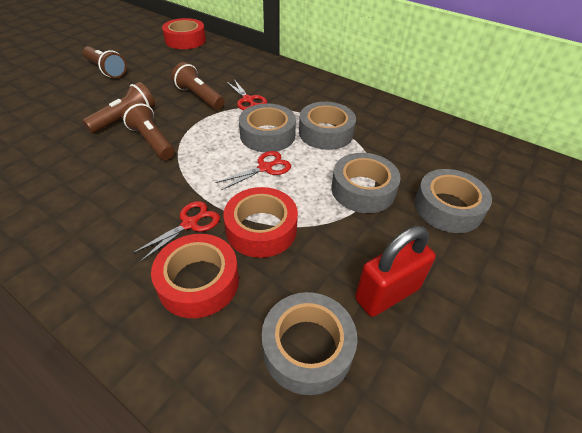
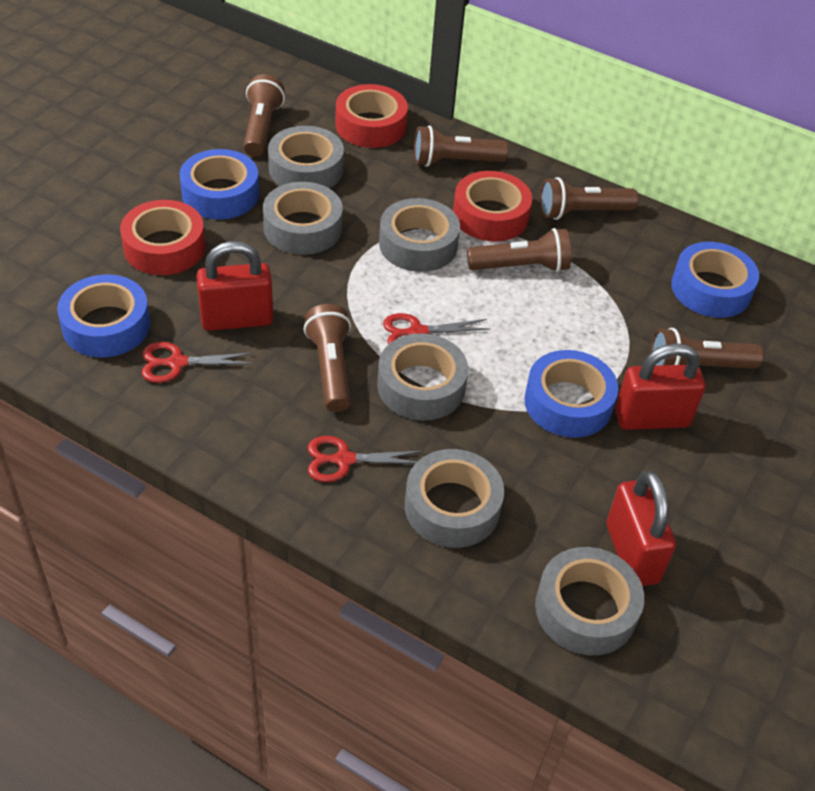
blue tape: none = 0 -> [57,274,150,358] [179,149,259,219] [524,350,618,438] [671,242,759,318] = 4
brown flashlight: [83,46,127,78] [83,82,155,133] [121,101,175,160] [171,62,225,110] = 4 -> [243,74,285,157] [304,304,351,412] [414,125,509,167] [467,228,571,272] [540,177,639,220] [650,328,764,369] = 6
grey tape: [239,103,296,152] [262,292,357,395] [299,102,356,150] [332,153,401,213] [415,169,492,233] = 5 -> [263,182,343,255] [268,126,344,188] [377,333,468,421] [379,198,460,272] [405,449,504,548] [535,547,644,655] = 6
red padlock: [355,226,436,317] = 1 -> [196,241,273,331] [606,471,676,586] [615,343,705,430] = 3

